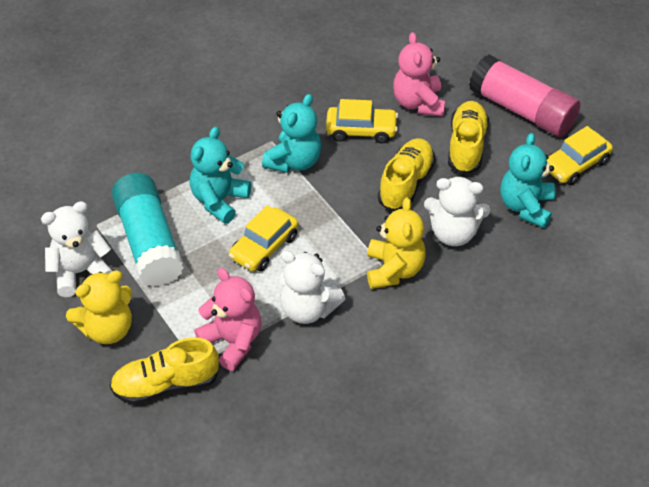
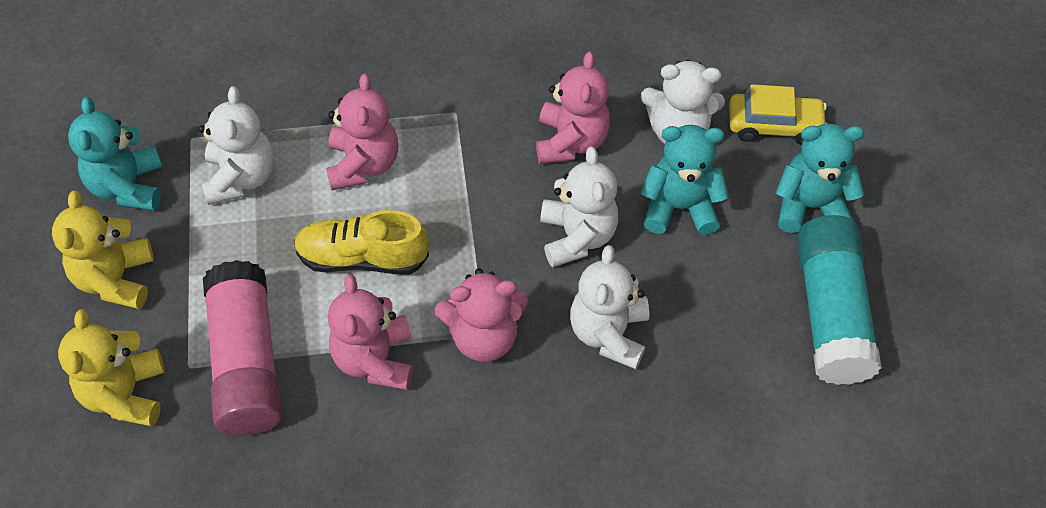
pink teddy bear: [194,268,261,371] [393,32,445,116] = 2 -> [326,73,398,190] [328,274,413,390] [435,268,528,362] [536,52,610,164] = 4
white teddy bear: [41,201,112,297] [279,250,345,324] [424,176,490,246] = 3 -> [198,86,274,205] [540,146,618,268] [570,245,649,369] [641,60,725,144] = 4
yellow car: [229,205,298,272] [326,99,398,144] [547,126,613,185] = 3 -> [729,84,827,145] = 1
yellow shoe: [110,337,219,405] [378,138,435,211] [448,101,489,175] = 3 -> [294,210,429,274] = 1

